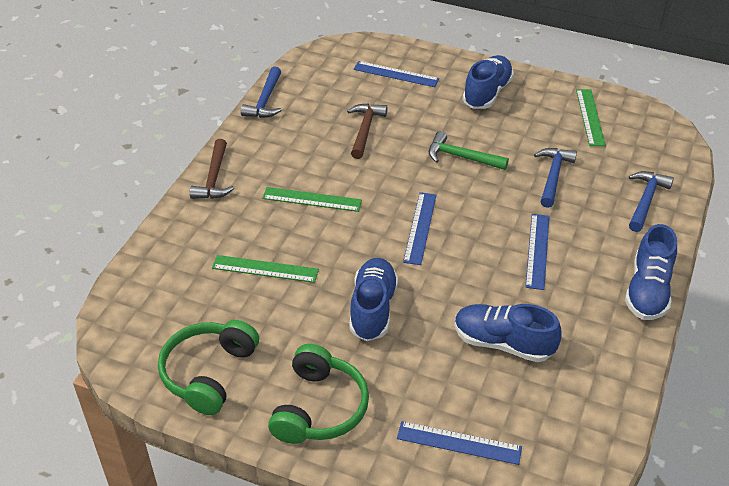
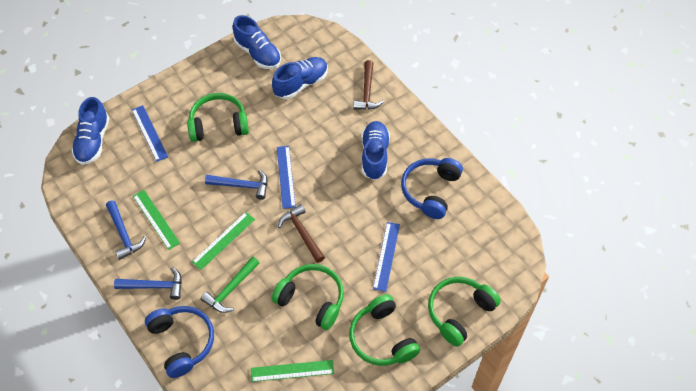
blue headphones: none = 0 -> [145,306,214,378] [401,158,463,219] = 2
blue ruler: [354,61,439,87] [397,421,522,465] [403,192,437,265] [525,214,549,290] = 4 -> [132,105,168,162] [277,146,296,209] [373,222,400,292] = 3
green headphones: [158,320,259,415] [268,344,369,444] = 2 -> [187,93,249,142] [272,264,344,330] [349,294,420,366] [428,277,501,347] = 4

